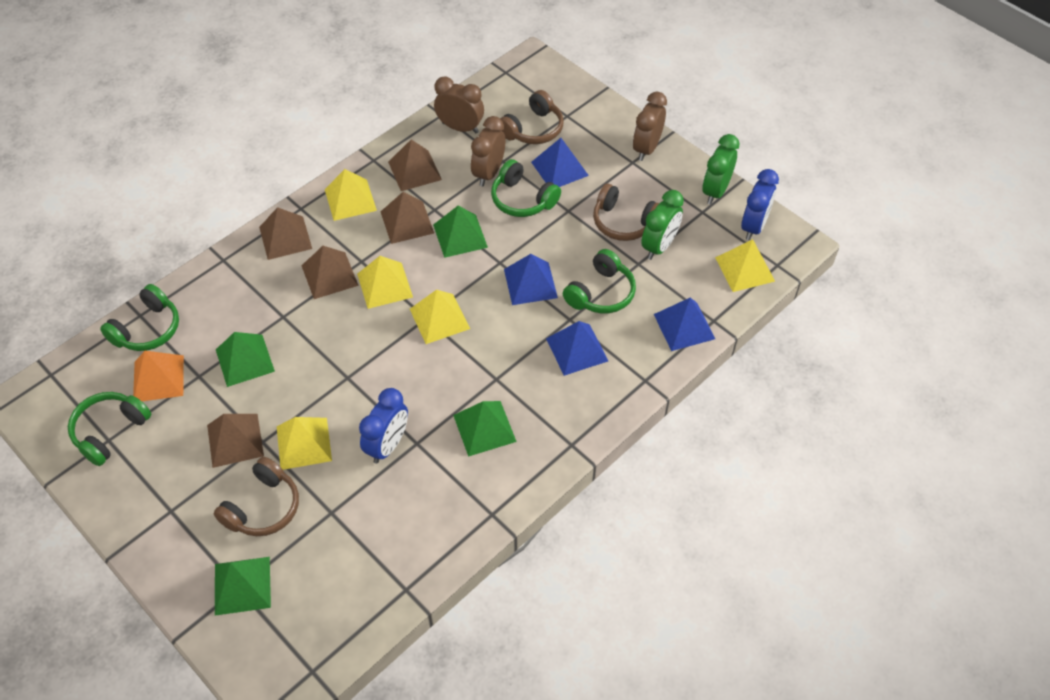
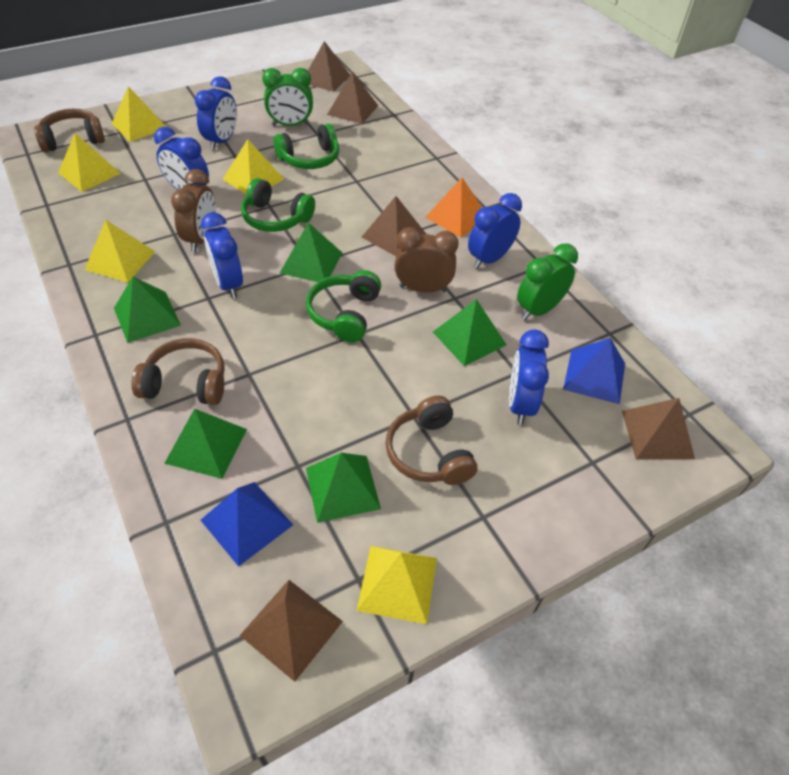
blue clock: [359,388,408,463] [741,169,779,240] = 2 -> [154,127,209,190] [195,76,237,150] [201,213,243,298] [468,193,522,269] [509,329,549,425] = 5
blue pyramid: [504,254,558,305] [531,138,589,187] [546,321,608,376] [654,298,715,351] = 4 -> [201,482,293,567] [563,338,625,404] = 2
brown clock: [434,76,484,133] [471,116,505,187] [633,92,667,161] = 3 -> [171,169,216,252] [395,227,458,293] = 2
green headphones: [68,392,151,466] [100,284,179,351] [491,159,561,217] [563,249,636,313] = 4 -> [241,178,315,232] [273,123,339,169] [306,270,381,342] = 3
green pyramid: [215,557,271,616] [216,332,275,387] [433,206,488,258] [453,401,517,457] = 4 -> [114,276,181,343] [164,409,247,479] [280,222,342,282] [306,453,381,523] [433,299,507,366] = 5

